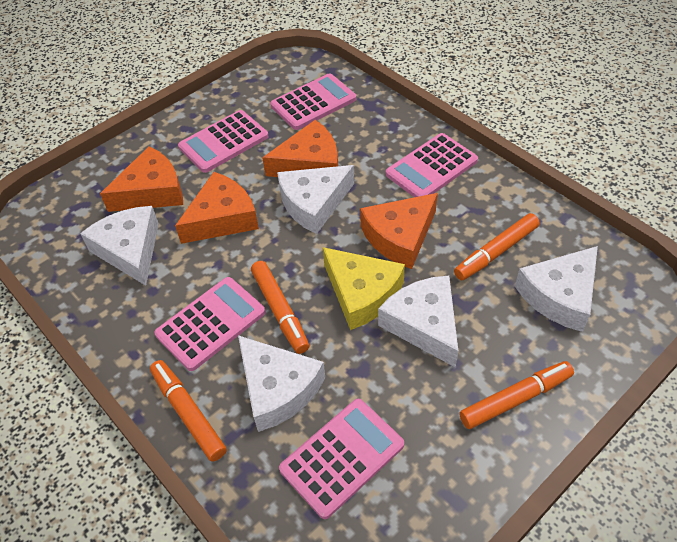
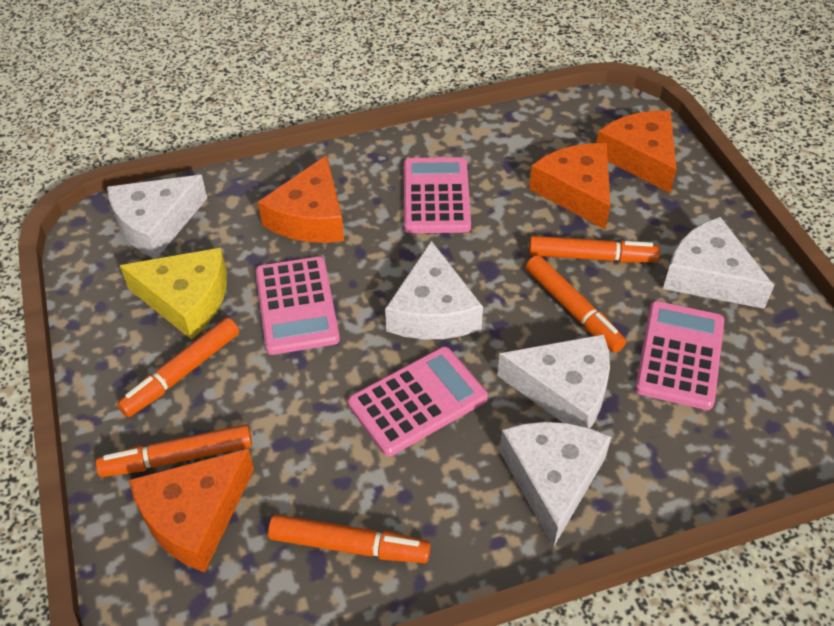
orange marker: [150,360,227,462] [251,261,309,354] [454,213,540,280] [459,361,574,429] = 4 -> [96,424,252,477] [117,317,239,417] [268,515,431,563] [526,255,626,353] [529,236,660,263] = 5
pink calculator: [154,277,266,371] [178,110,269,173] [270,73,356,130] [279,399,404,519] [386,133,478,197] = 5 -> [255,257,340,355] [348,347,488,456] [404,157,471,233] [635,301,724,410] = 4

